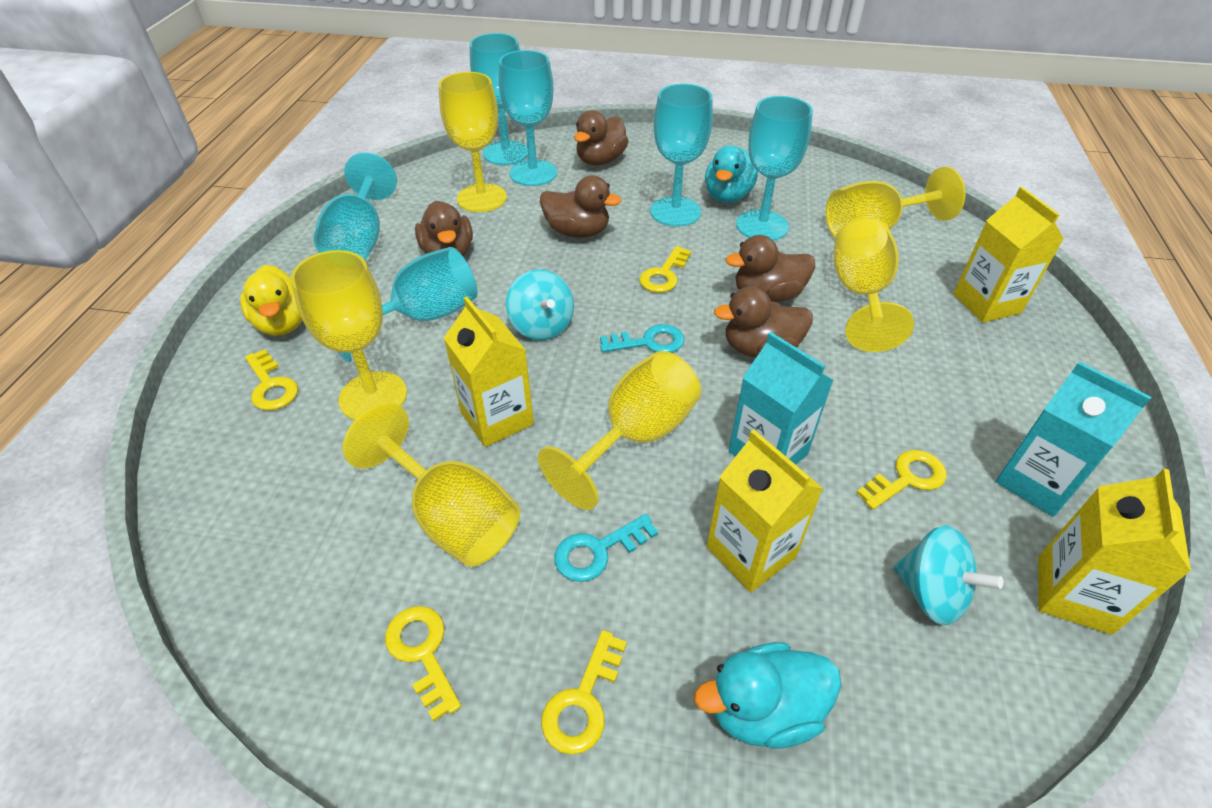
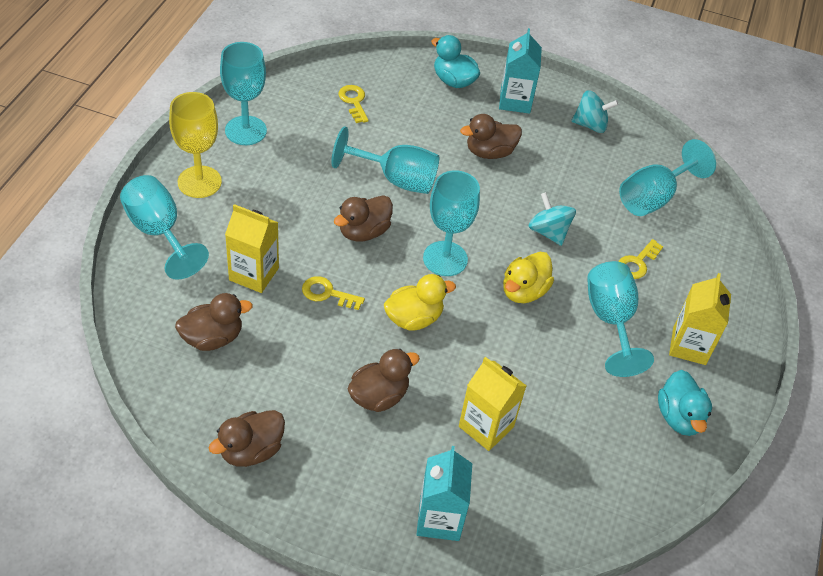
turquoise key: [554,514,658,582] [600,324,685,353] = 2 -> none = 0
yellow carton: [444,297,534,447] [707,430,823,592] [953,187,1064,323] [1038,468,1191,635] = 4 -> [225,204,279,293] [459,357,526,451] [669,273,731,365] = 3
yellow duck: [240,265,302,336] = 1 -> [384,274,456,331] [503,252,554,303] = 2
yellow goblet: [291,250,407,420] [342,403,520,566] [439,72,507,212] [538,351,701,510] [826,167,966,238] [834,217,914,352] = 6 -> [169,92,222,198] = 1
yellow key: [245,349,298,411] [385,606,461,722] [541,630,627,755] [639,246,691,293] [857,450,947,510] = 5 -> [302,276,365,310] [339,85,369,123] [618,239,663,279] = 3

